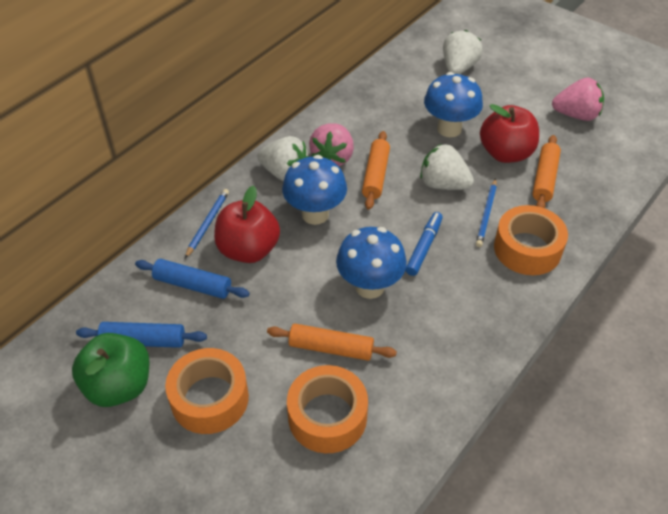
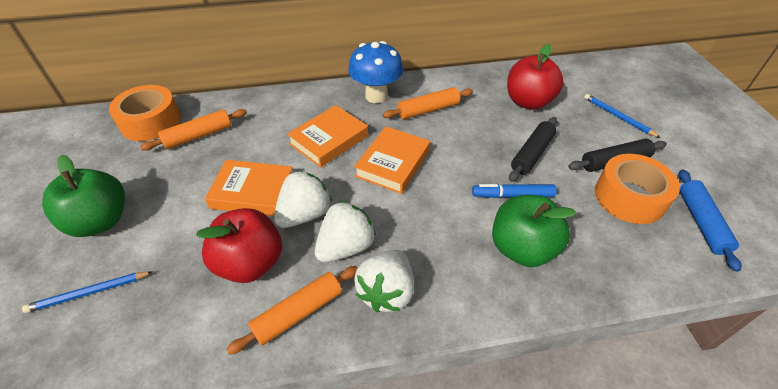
black rolling pin: none = 0 -> [509,117,557,182] [568,139,667,172] = 2
blue mushroom: [282,155,347,225] [336,227,407,299] [424,72,483,137] = 3 -> [348,41,403,103] = 1
blue rolling pin: [76,322,207,348] [135,259,250,299] = 2 -> [679,169,741,272] = 1
green apple: [72,333,150,407] = 1 -> [42,155,125,237] [492,195,576,267] = 2
orange book: none = 0 -> [205,160,293,216] [287,105,368,168] [354,126,430,194] = 3
orange tape: [165,348,249,434] [287,365,368,453] [494,205,568,275] = 3 -> [109,85,181,141] [595,154,680,224] = 2
pink strawberry: [309,123,354,166] [552,77,604,121] = 2 -> none = 0

